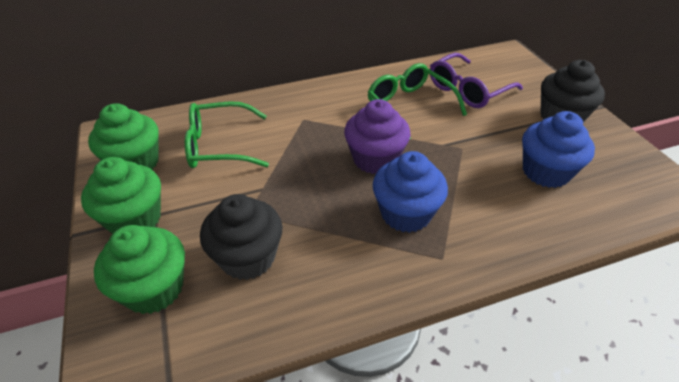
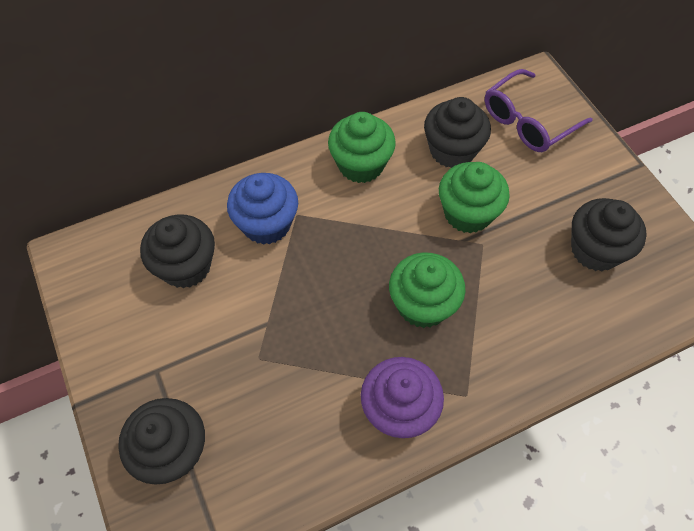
black cupcake: [200,194,283,280] [541,60,605,123] = 2 -> [118,398,205,485] [140,214,215,288] [424,97,491,168] [571,198,647,271] = 4
blue cupcake: [373,151,448,233] [522,111,595,188] = 2 -> [227,173,298,245] = 1
green glasses: [185,101,269,168] [367,63,467,139] = 2 -> none = 0

